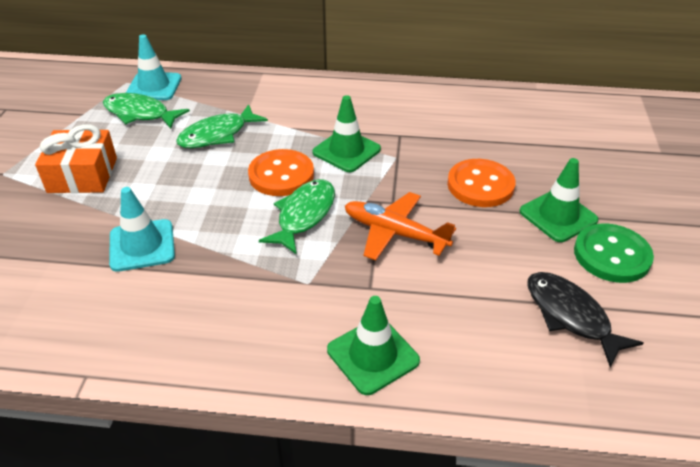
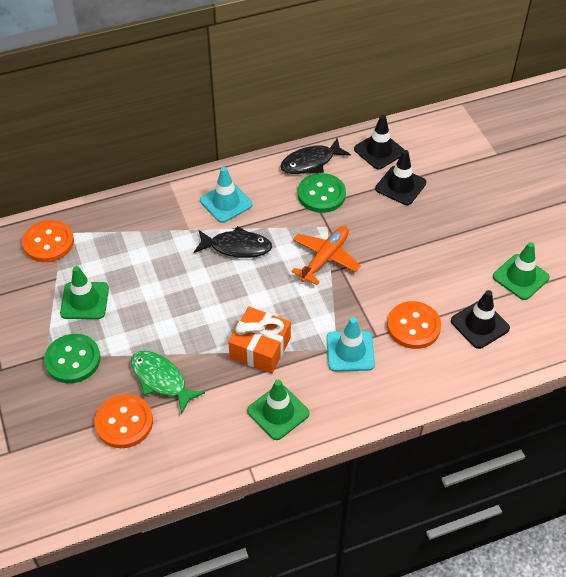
black fish: [528,272,643,367] = 1 -> [194,226,272,258] [280,138,351,174] = 2
black traffic cone: none = 0 -> [354,115,404,169] [375,150,426,205] [451,290,510,349] = 3
green button: [574,223,654,283] = 1 -> [44,334,101,383] [298,173,346,213] = 2
green fish: [103,93,190,129] [176,104,268,148] [259,179,335,255] = 3 -> [131,351,205,414] = 1
orange button: [248,149,314,196] [447,159,515,207] = 2 -> [22,220,74,262] [95,394,153,448] [387,301,441,349] = 3

